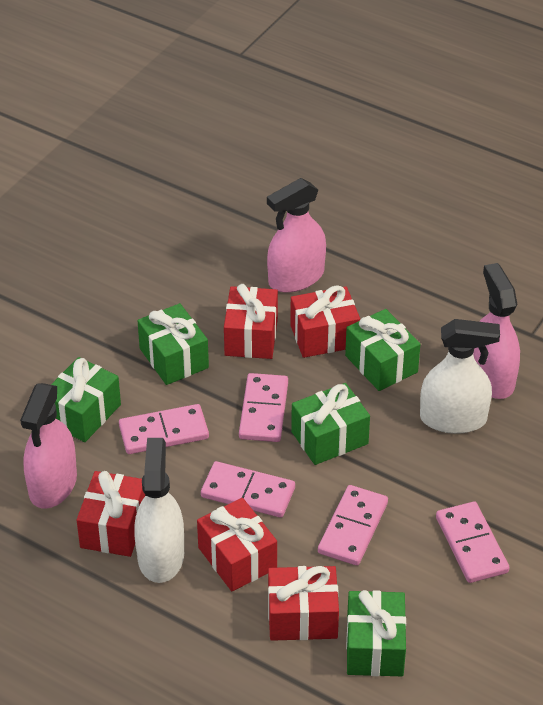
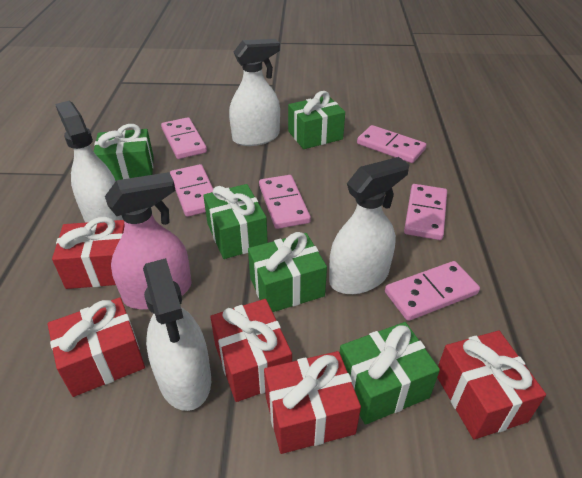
pink domino: [119,404,209,454] [201,461,295,518] [239,373,288,442] [318,485,388,566] [436,501,509,583] = 5 -> [161,117,207,159] [170,164,213,217] [259,175,311,229] [357,125,426,163] [385,261,480,321] [404,184,447,240] = 6
pink spray bottle: [20,383,77,509] [267,178,326,293] [473,263,520,399] = 3 -> [105,172,192,310] = 1
white spray bottle: [134,438,184,583] [420,319,500,434] = 2 -> [55,101,123,223] [143,258,211,411] [229,39,280,146] [329,157,409,294] = 4

